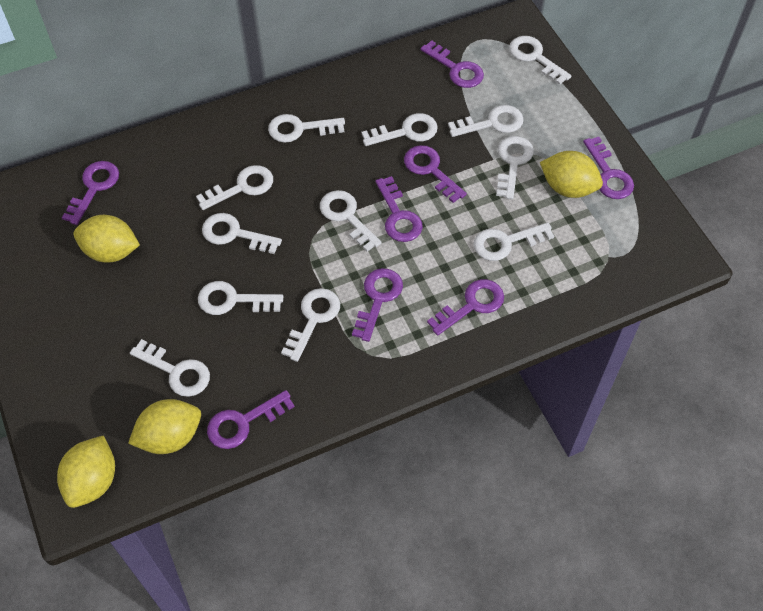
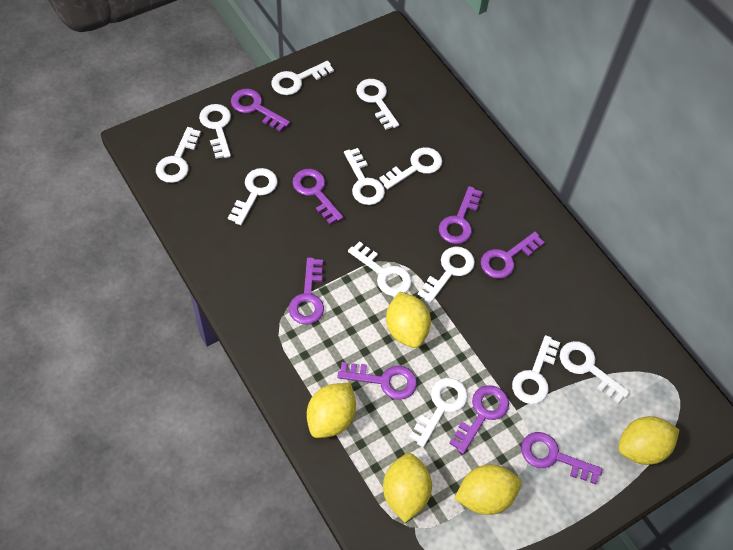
yellow lemon: [57,435,115,508] [74,215,140,262] [128,399,201,454] [540,151,603,198] = 4 -> [307,383,356,438] [383,453,432,523] [386,291,431,348] [454,465,522,515] [618,416,679,465] = 5

